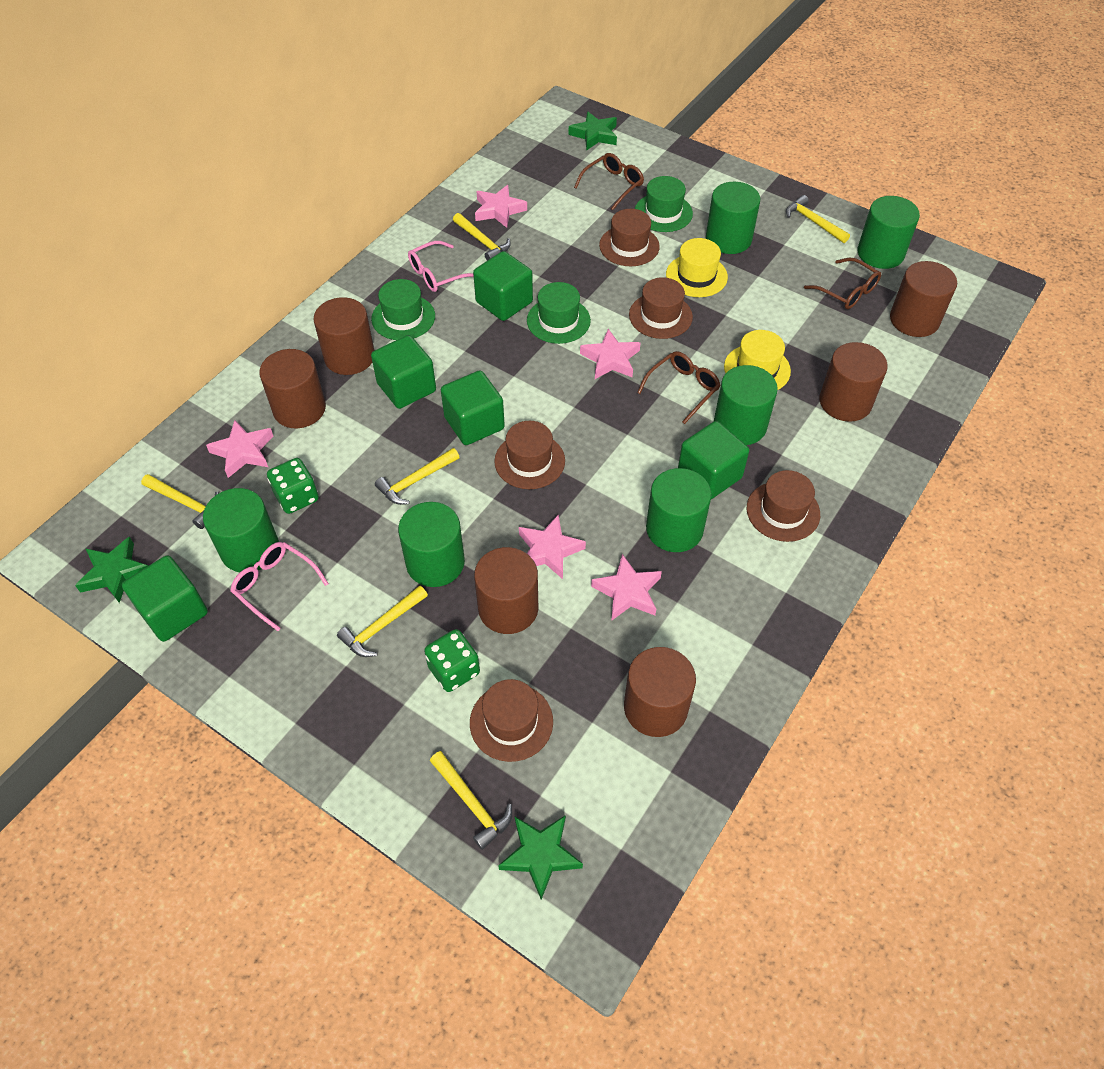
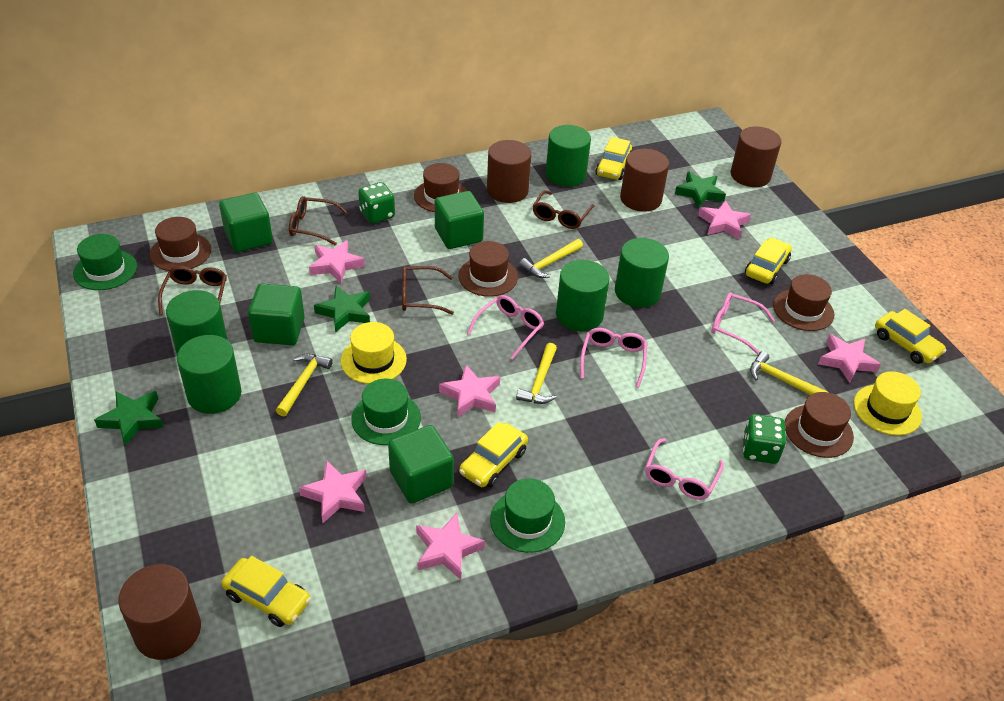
brown cylinder: [259,349,326,428] [313,297,375,375] [474,547,538,634] [624,647,696,737] [819,342,888,422] [890,261,957,337] = 6 -> [119,564,201,660] [487,140,531,203] [620,149,669,212] [731,127,781,187] = 4
brown glasses: [574,153,644,210] [637,351,721,424] [804,258,881,309] = 3 -> [158,266,227,315] [289,196,349,245] [402,266,454,315] [533,190,595,229] = 4
green cube: [122,555,208,642] [371,335,436,409] [441,371,505,445] [473,251,533,321] [678,421,749,499] = 5 -> [219,192,273,252] [248,284,305,345] [388,425,454,504] [435,191,484,249] = 4
green cylinder: [203,488,279,572] [398,502,465,587] [646,468,711,552] [706,182,760,254] [714,365,778,445] [857,196,920,269] = 6 -> [166,290,228,354] [177,335,242,414] [546,125,591,186] [556,260,610,331] [615,238,669,308] = 5
pink glasses: [230,542,329,631] [408,241,474,292] = 2 -> [467,295,544,360] [580,328,647,388] [645,438,724,500] [711,292,775,355] = 4
pink star: [206,420,273,478] [475,185,527,228] [519,515,586,579] [580,329,641,379] [591,554,662,621] = 5 -> [299,461,367,523] [309,240,365,283] [416,513,485,580] [439,365,500,417] [698,200,751,239] [818,334,881,383] = 6
yellow car: none = 0 -> [221,556,311,627] [459,422,528,487] [596,137,632,180] [745,238,792,284] [875,309,947,364] = 5
yellow hammer: [141,474,219,529] [337,585,428,657] [375,448,460,505] [430,751,512,850] [453,213,511,261] [786,195,850,243] = 6 -> [276,354,333,417] [516,343,557,404] [519,239,583,278] [750,351,828,395] = 4

